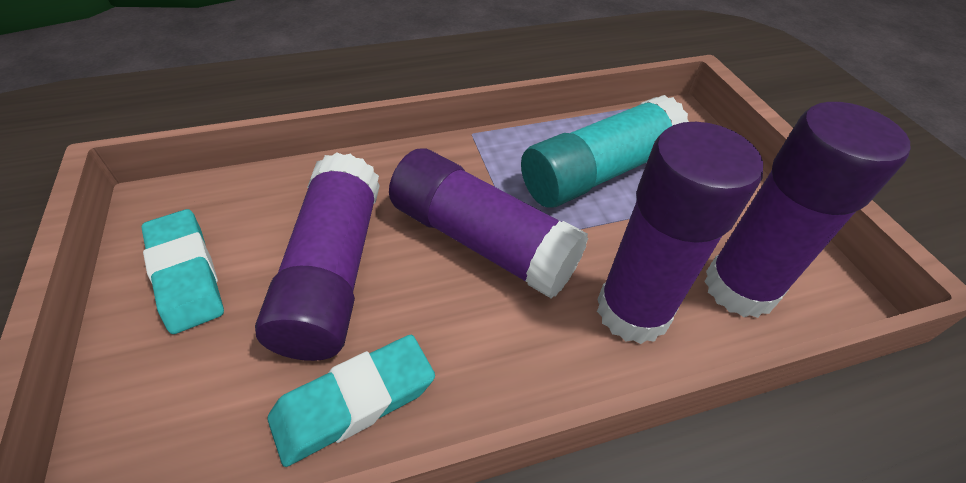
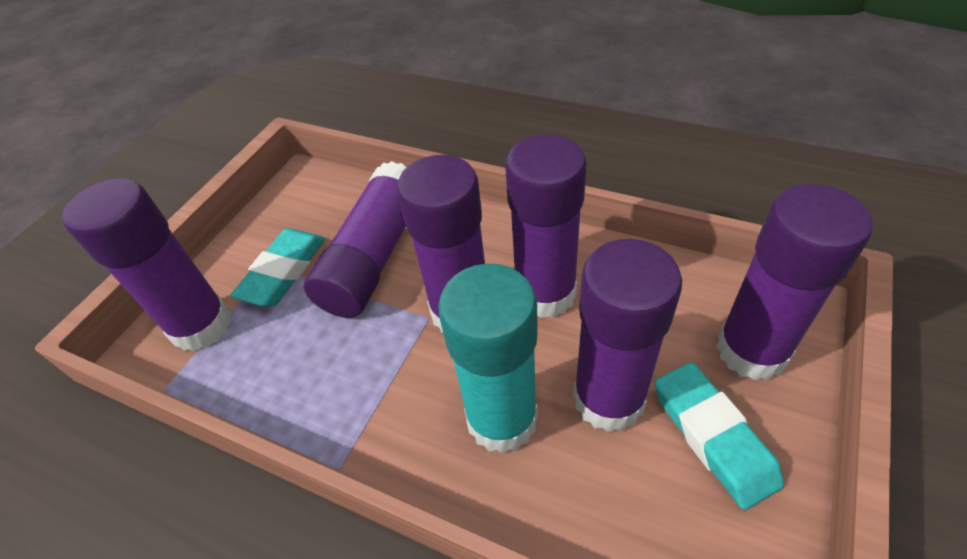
purple glue stick: [255,152,380,361] [389,148,588,298] [597,122,763,344] [704,102,911,318] = 4 -> [62,178,231,351] [304,161,407,318] [397,155,485,332] [505,134,587,318] [573,239,682,432] [716,184,873,381] = 6

